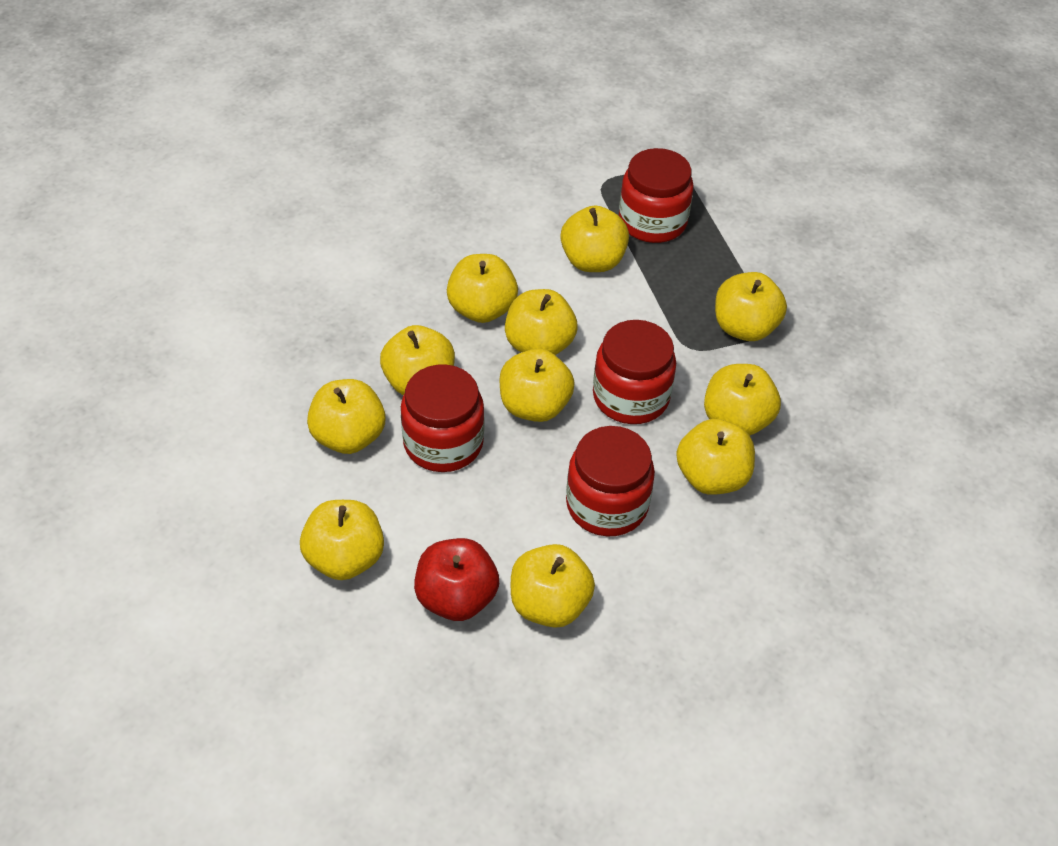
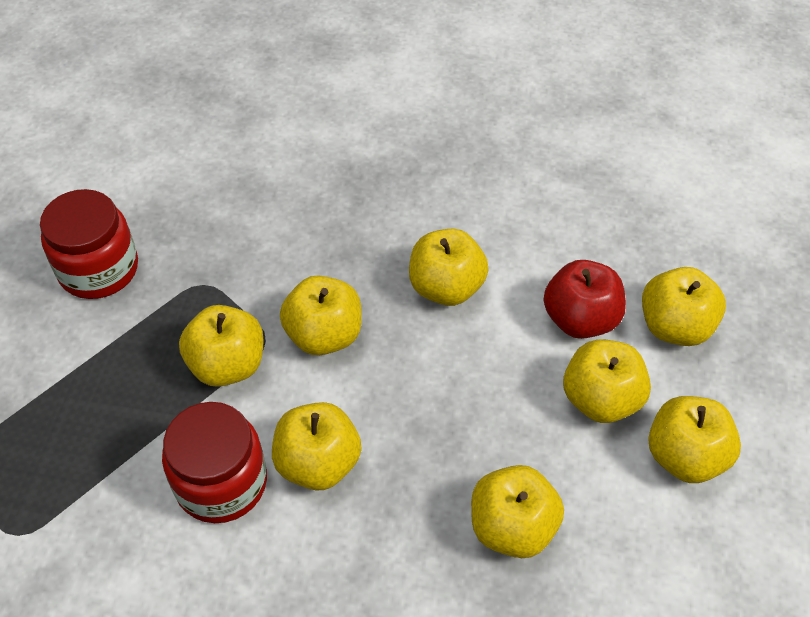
red jar: [401,365,484,472] [566,426,655,537] [593,320,676,424] [619,148,694,243] = 4 -> [40,189,138,299] [162,402,267,523] = 2
yellow apple: [300,500,384,580] [307,379,386,454] [380,325,455,395] [447,254,518,323] [499,349,575,422] [505,289,577,355] [511,544,595,628] [560,205,629,272] [676,419,755,495] [704,364,781,435] [715,272,787,341] = 11 -> [179,305,264,387] [272,402,361,490] [280,275,362,355] [409,229,489,306] [471,465,564,558] [563,339,651,423] [642,267,726,346] [648,396,741,483] = 8

